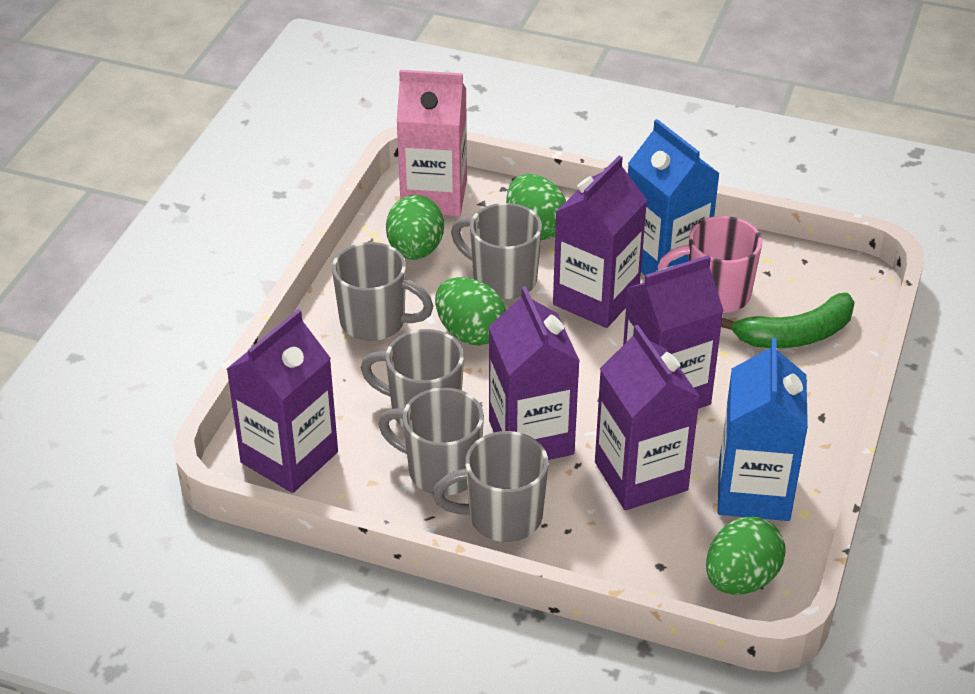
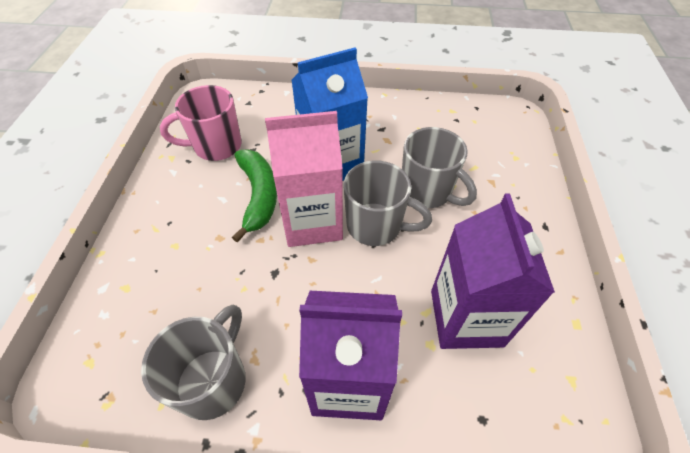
blue carton: [628,119,720,275] [718,338,808,521] = 2 -> [291,48,368,181] = 1
green egg: [386,195,444,260] [435,277,506,346] [506,174,566,240] [706,516,786,595] = 4 -> none = 0
grey mug: [332,242,433,341] [361,329,464,427] [378,387,484,496] [432,431,549,542] [451,203,542,299] = 5 -> [141,304,246,420] [344,161,432,246] [402,127,477,208] = 3
purple carton: [227,309,338,493] [489,286,580,460] [553,155,647,328] [595,325,700,510] [623,255,724,409] = 5 -> [299,291,402,420] [431,193,555,349] = 2

